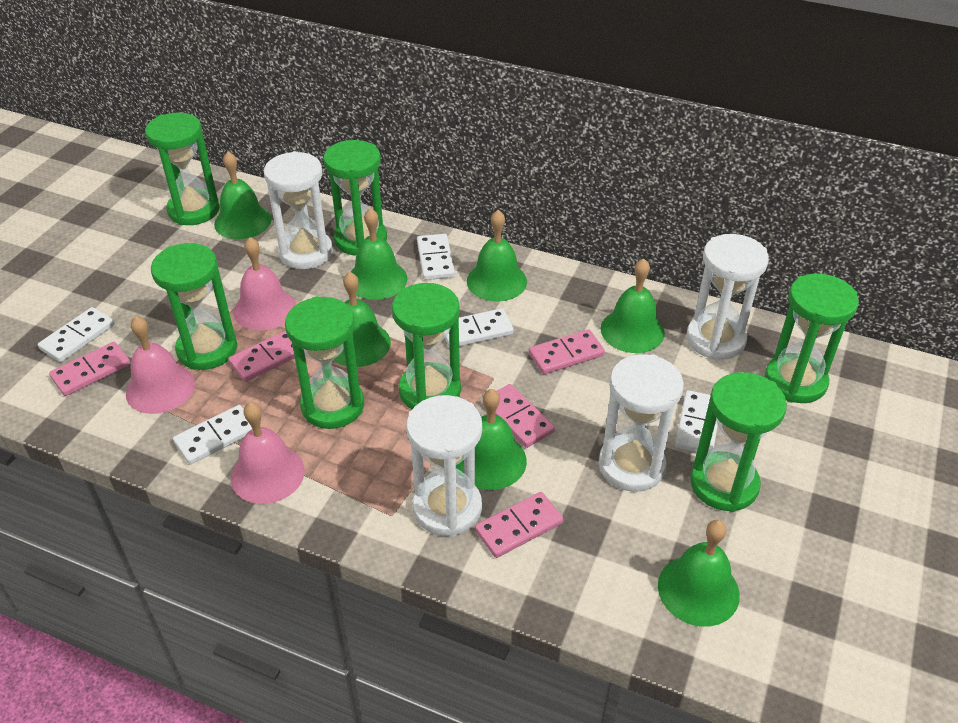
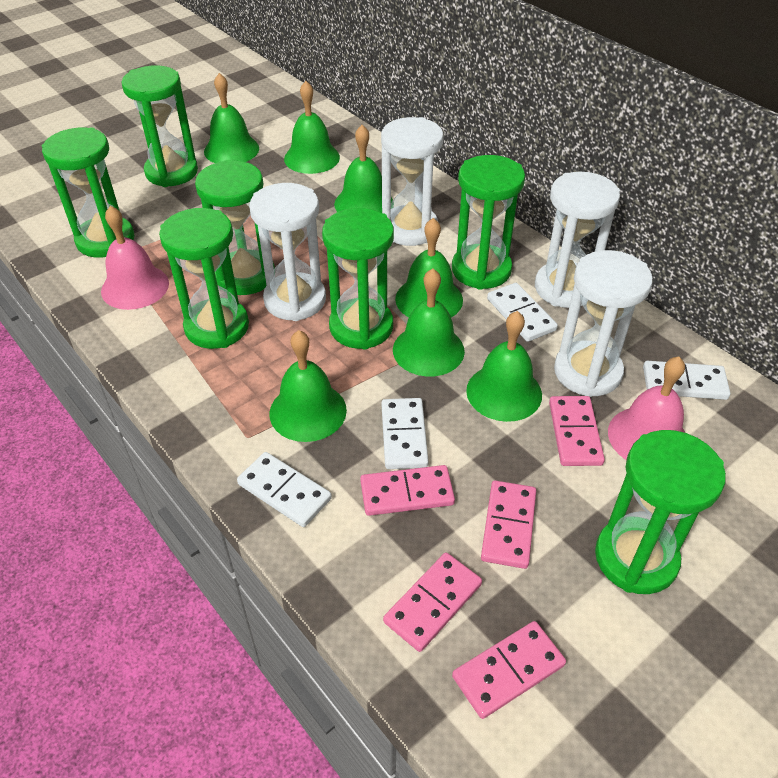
pink bell: [126,316,195,414] [231,402,305,504] [233,237,296,331] = 3 -> [101,206,169,310] [608,357,686,460] = 2
white domino: [38,307,114,362] [173,405,252,465] [417,234,455,280] [445,308,514,348] [675,390,718,452] = 5 -> [237,452,332,527] [381,398,429,469] [487,283,558,342] [643,361,730,400] = 4

